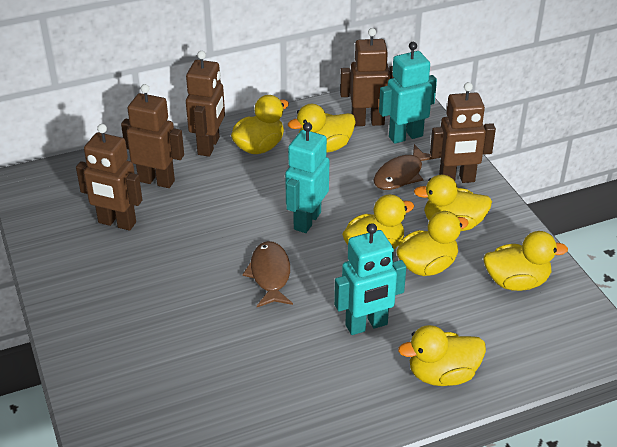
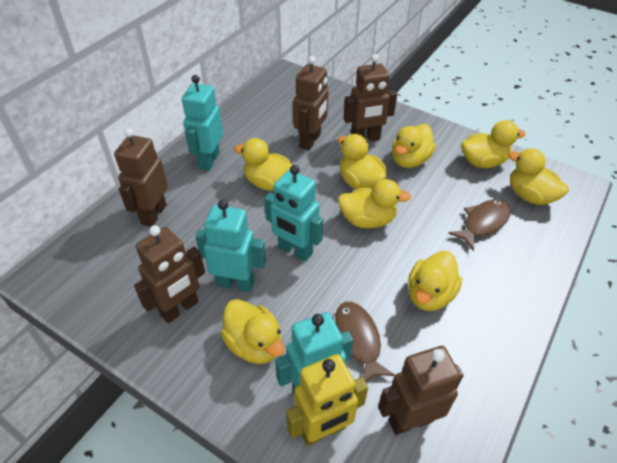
turquoise robot: [285,122,329,233] [334,223,406,335] [379,42,437,144] = 3 -> [182,75,223,171] [196,200,266,292] [264,165,323,261] [275,312,353,393] = 4
yellow duck: [231,95,289,154] [288,104,356,152] [342,194,414,249] [396,211,469,276] [398,325,486,386] [414,175,492,231] [484,231,568,291] = 7 -> [221,299,284,364] [234,138,293,191] [338,134,387,189] [338,179,411,228] [392,124,436,168] [408,251,462,311] [461,120,526,168] [508,148,569,205] = 8
yellow robot: none = 0 -> [286,354,368,446] = 1

